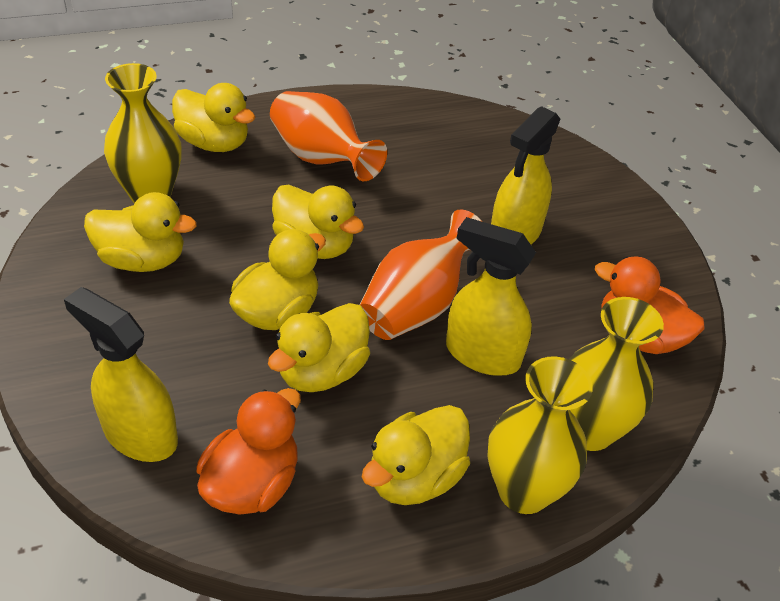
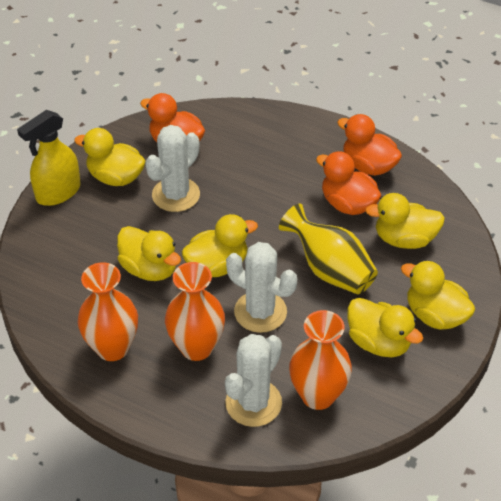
orange duck: [196,388,301,515] [595,257,704,354] = 2 -> [140,93,205,142] [316,151,381,215] [337,114,402,176] = 3
orange vase: [270,91,387,181] [360,209,483,340] = 2 -> [78,262,138,361] [165,262,225,361] [289,310,352,410] = 3
white cactus: none = 0 -> [145,125,200,212] [225,334,282,427] [226,242,297,333] = 3
yellow spray bottle: [64,287,178,462] [446,217,536,376] [491,106,560,244] = 3 -> [17,110,81,206] = 1
yellow vase: [104,63,181,204] [487,356,593,514] [569,297,664,451] = 3 -> [279,204,378,294] = 1

